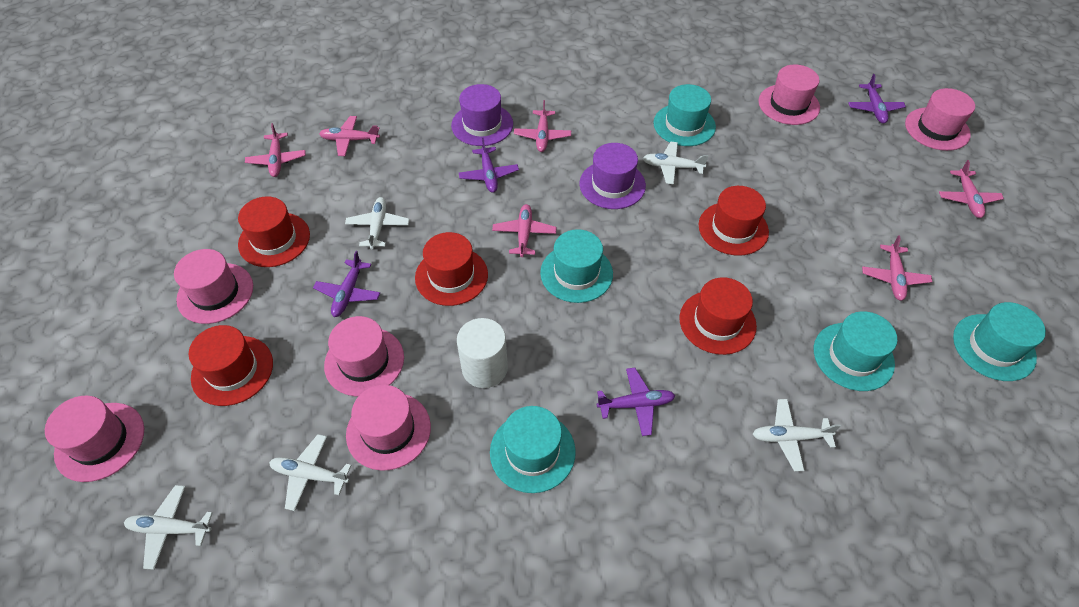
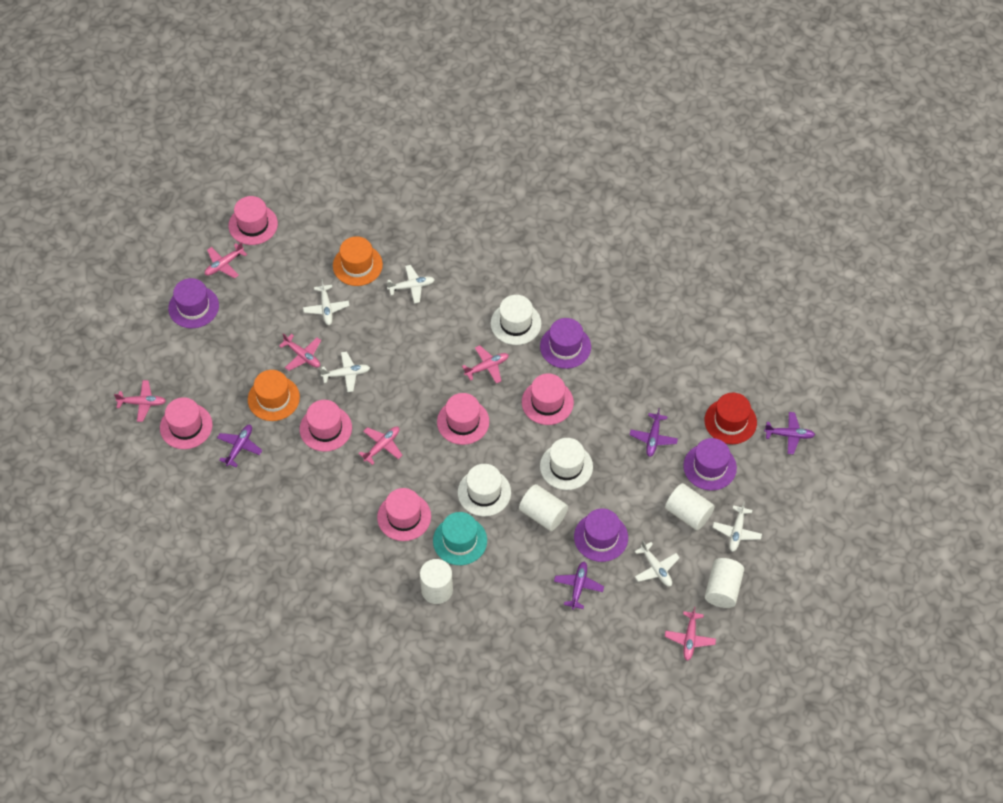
orange hat: none = 0 -> [248,370,300,421] [333,236,383,286] = 2
purple hat: [451,84,513,146] [579,143,646,209] = 2 -> [168,278,219,328] [540,318,591,369] [574,508,628,562] [683,438,737,491] = 4
red hat: [189,325,273,406] [238,196,310,267] [415,232,488,306] [679,277,757,355] [699,186,769,256] = 5 -> [704,393,757,444] = 1
turquoise hat: [490,406,576,493] [540,229,613,303] [653,84,716,146] [814,311,897,391] [953,302,1046,381] = 5 -> [433,512,487,565] = 1
white cylinder: [457,318,508,388] = 1 -> [420,559,453,604] [519,484,568,531] [665,483,715,530] [705,558,744,608] = 4
white hat: none = 0 -> [458,464,511,516] [491,295,541,345] [540,438,593,490] = 3

